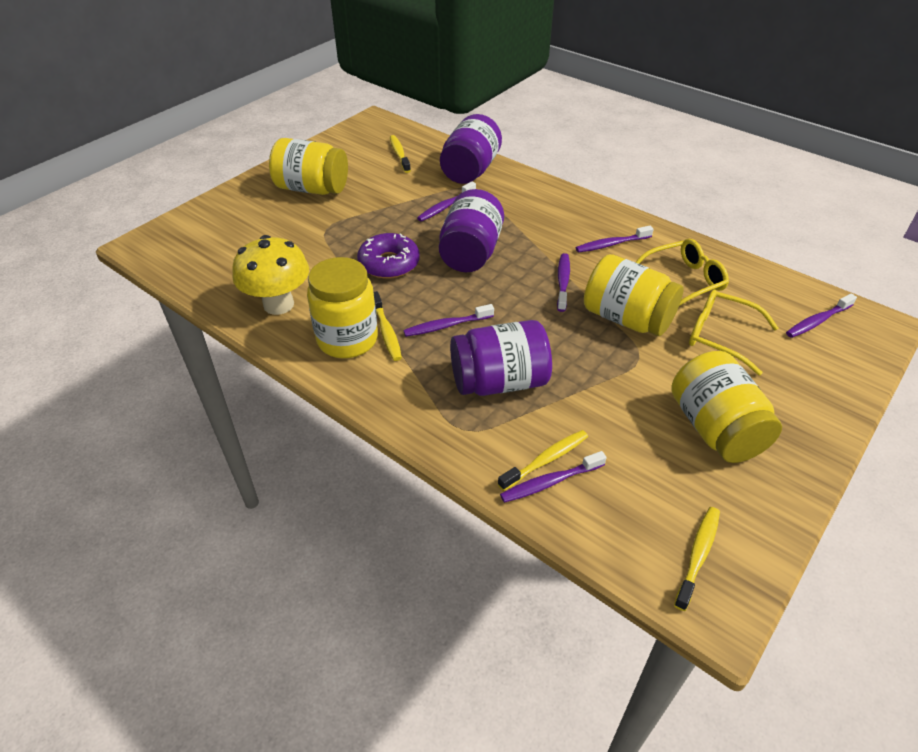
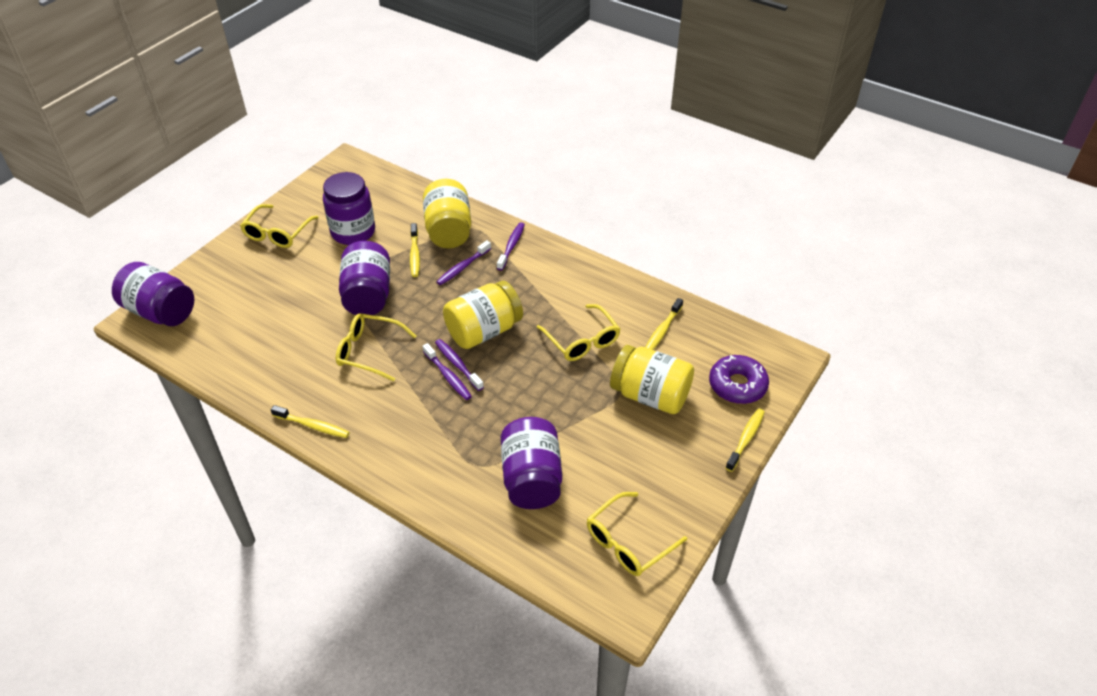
purple jar: [439,189,504,272] [440,114,502,184] [450,320,552,396] = 3 -> [112,262,194,326] [323,172,375,245] [339,241,390,315] [501,417,562,509] = 4
purple toothbrush: [403,304,494,337] [417,181,476,222] [500,451,607,503] [557,253,570,312] [576,226,654,253] [786,294,857,338] = 6 -> [422,343,472,400] [435,339,484,391] [436,240,491,285] [497,222,525,271] = 4
yellow glasses: [635,239,729,306] [689,290,778,375] = 2 -> [240,204,319,248] [336,313,416,381] [537,304,620,361] [587,492,687,576] = 4
yellow jar: [269,138,348,195] [307,257,378,358] [584,254,683,336] [671,351,782,463] = 4 -> [423,179,471,248] [443,281,523,349] [610,345,694,414] = 3
yellow mushroom: [232,235,309,315] = 1 -> none = 0

